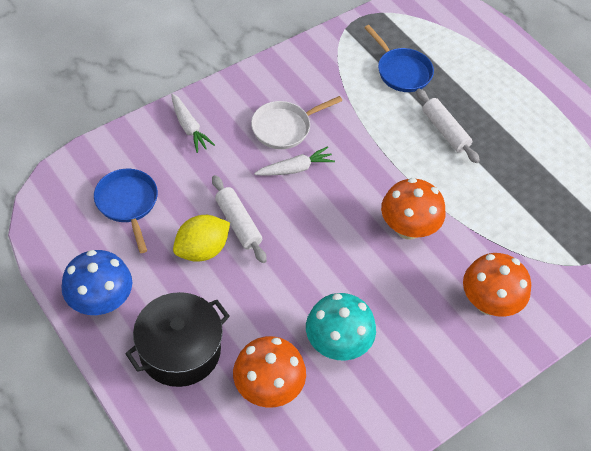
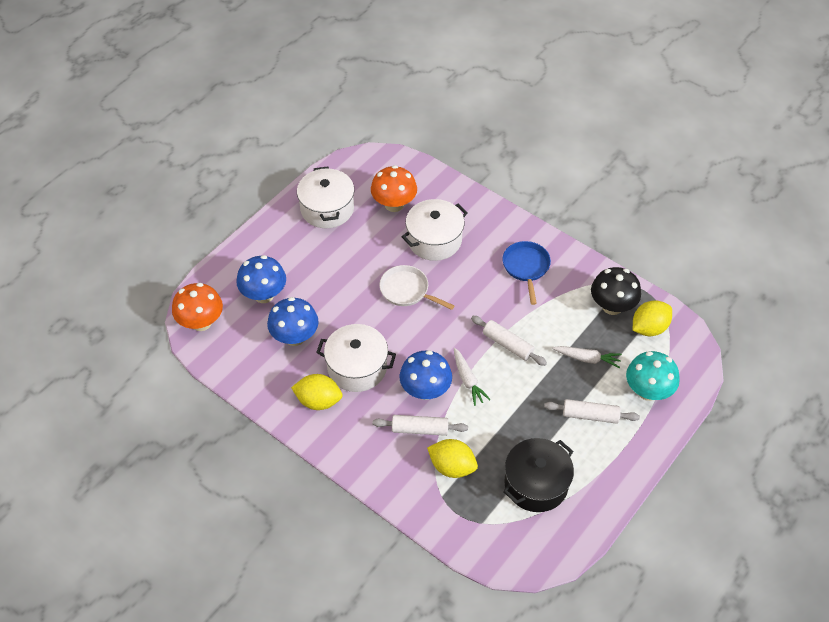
black mushroom: none = 0 -> [591,267,641,315] = 1
blue mushroom: [61,250,132,315] = 1 -> [236,255,286,303] [267,297,319,346] [399,350,452,400] = 3
blue pan: [94,169,158,253] [364,25,434,92] = 2 -> [503,241,551,305] = 1
orange mushroom: [233,336,306,408] [381,178,445,240] [463,253,531,317] = 3 -> [172,283,223,331] [371,165,417,212] = 2
white pot: none = 0 -> [297,166,354,228] [316,324,396,392] [402,199,468,261] = 3
white rolling pin: [212,175,267,263] [416,89,480,163] = 2 -> [372,415,468,436] [471,316,547,366] [544,399,640,424] = 3
yellow lemon: [173,215,230,262] = 1 -> [291,374,343,410] [427,439,478,478] [633,300,672,336] = 3

